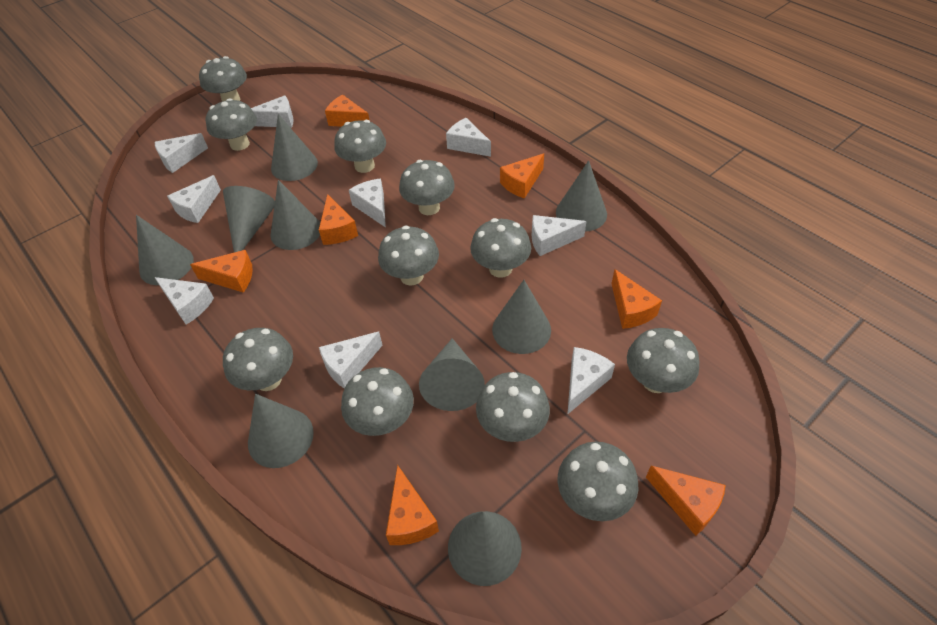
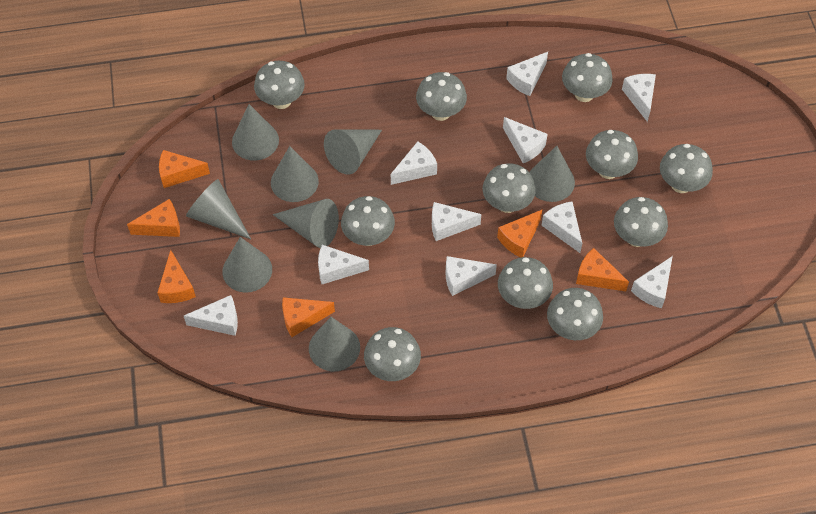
grey cone: [136,215,194,285] [223,186,275,252] [248,394,314,468] [270,180,320,250] [271,114,318,181] [419,338,485,411] [448,511,522,586] [492,280,551,354] [556,160,607,232] = 9 -> [186,179,251,239] [222,237,272,293] [232,104,279,161] [271,146,319,202] [273,199,339,248] [309,317,360,371] [324,129,382,174] [529,146,575,202] = 8
orange cheese: [190,250,253,293] [319,194,358,245] [325,94,370,127] [386,465,439,545] [500,153,544,199] [611,269,662,329] [646,466,726,536] = 7 -> [127,199,180,237] [158,250,196,303] [159,150,210,188] [282,297,335,337] [497,209,543,257] [576,248,629,291] = 6
white cheese: [154,277,214,324] [155,133,208,173] [167,175,221,223] [251,95,294,128] [319,331,383,389] [349,178,386,228] [446,118,491,157] [532,215,587,256] [567,347,615,415] = 9 -> [184,295,238,336] [318,245,369,284] [391,141,437,185] [432,202,481,241] [446,256,497,296] [503,117,547,163] [506,52,548,96] [541,202,582,253] [622,74,656,122] [631,256,673,308] = 10

